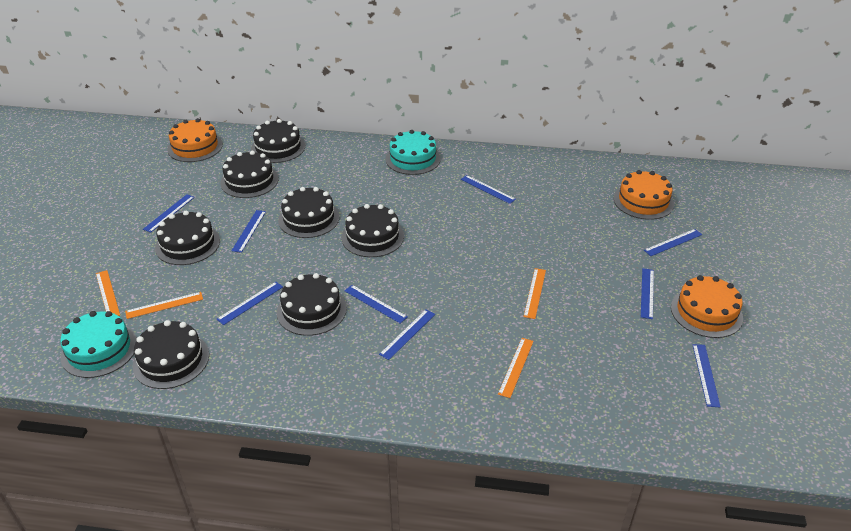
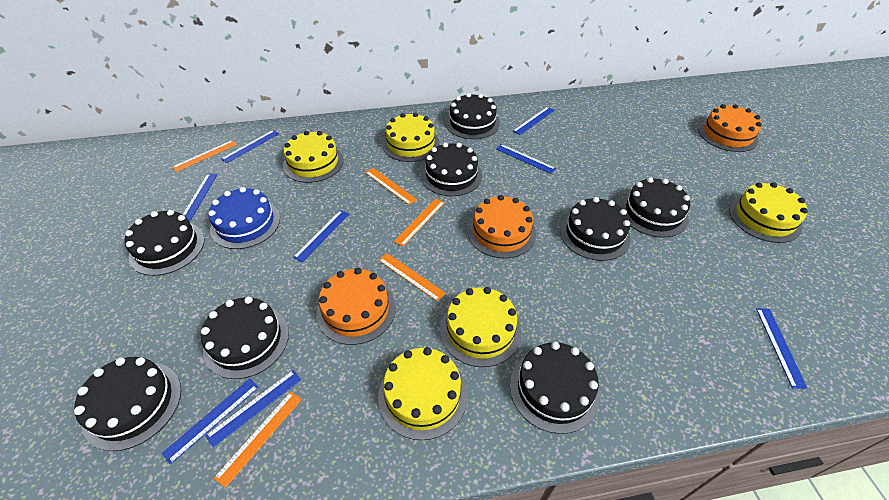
black cake: [133,320,209,389] [155,211,220,265] [221,151,279,198] [251,119,305,163] [277,273,347,336] [278,187,339,238] [342,204,404,257] = 7 -> [74,357,181,451] [124,210,205,276] [201,297,289,379] [421,142,482,196] [445,93,500,139] [510,342,600,434] [560,197,631,261] [620,177,690,238] = 8
blue cake: none = 0 -> [208,187,280,249] = 1
blue ruler: [143,194,195,233] [217,282,283,325] [231,210,266,253] [344,285,408,323] [379,309,435,360] [461,175,516,204] [641,268,654,319] [644,229,702,256] [692,344,721,407] = 9 -> [161,378,259,464] [183,174,218,222] [205,370,301,447] [221,130,279,163] [293,210,349,262] [496,144,556,174] [513,107,555,135] [756,308,808,389] = 8
orange ruler: [96,270,120,316] [125,292,203,319] [498,338,534,398] [523,268,546,319] = 4 -> [172,140,237,172] [214,392,302,488] [365,168,417,205] [379,253,446,302] [394,199,445,246] = 5
turquoise cake: [60,311,137,378] [385,130,441,175] = 2 -> none = 0
yellow cake: none = 0 -> [283,131,344,183] [378,347,468,440] [382,113,440,162] [440,287,522,367] [729,182,808,243] = 5

